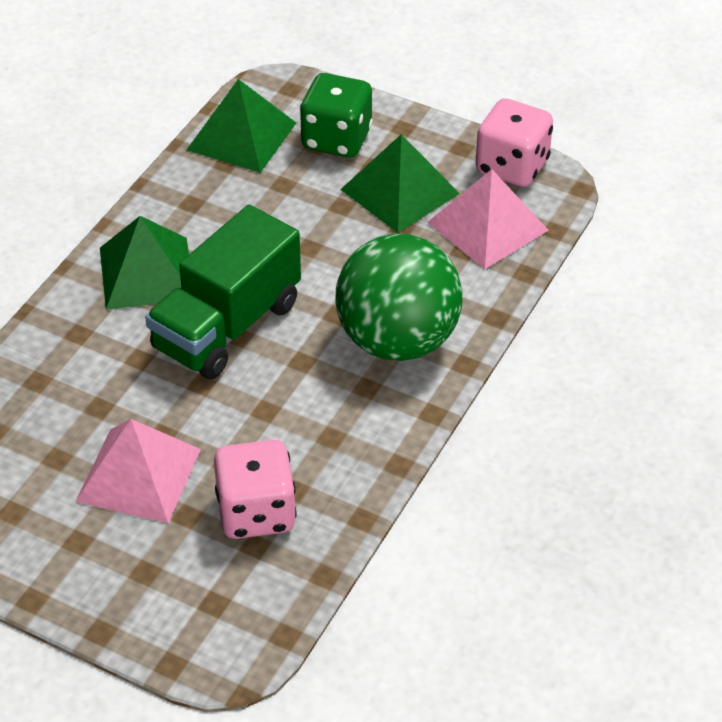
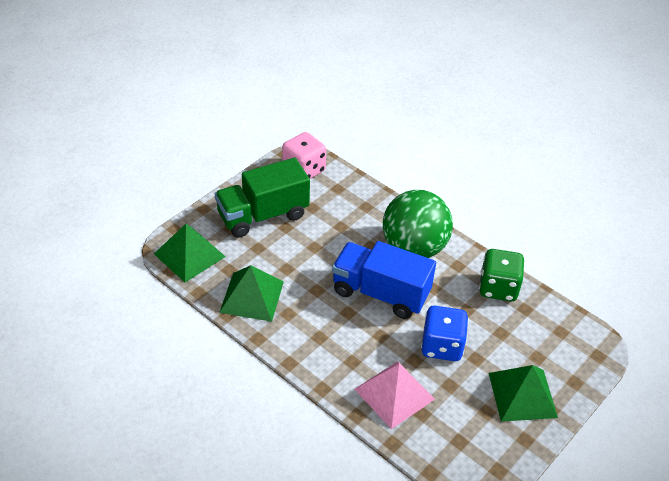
blue dice: none = 0 -> [421,306,469,361] = 1
blue truck: none = 0 -> [332,241,436,319] = 1
pink dice: [214,440,297,539] [476,98,553,187] = 2 -> [282,132,326,179] = 1
pink pyramid: [75,419,201,523] [427,169,549,269] = 2 -> [354,361,435,429] = 1

